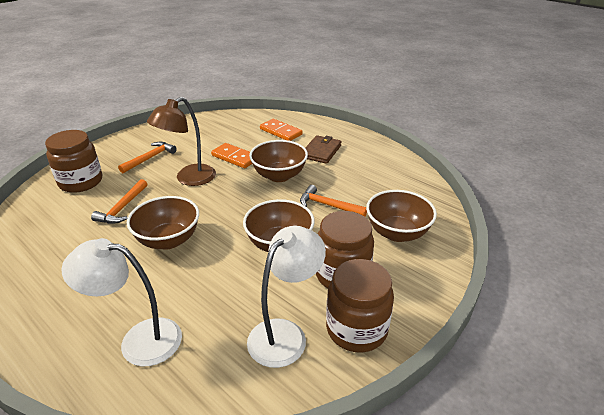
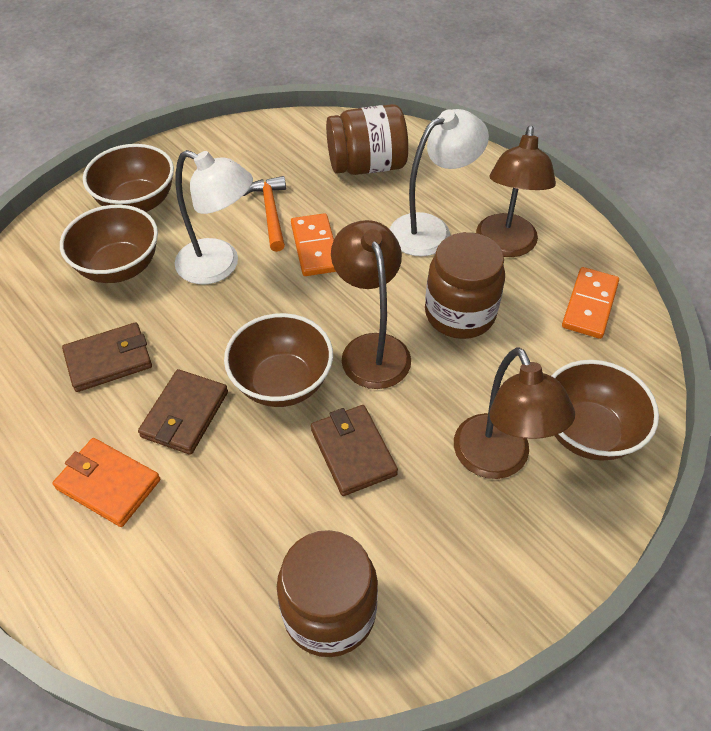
brown lamp: [147,97,216,186] = 1 -> [331,220,411,389] [454,347,575,479] [476,126,556,257] = 3
brown wallet: [305,135,342,164] = 1 -> [62,322,152,392] [138,369,228,455] [311,405,398,496] = 3
orange hammer: [91,179,147,224] [118,142,177,173] [300,185,367,217] = 3 -> [243,176,286,252] = 1
orange wallet: none = 0 -> [53,438,160,527] = 1

